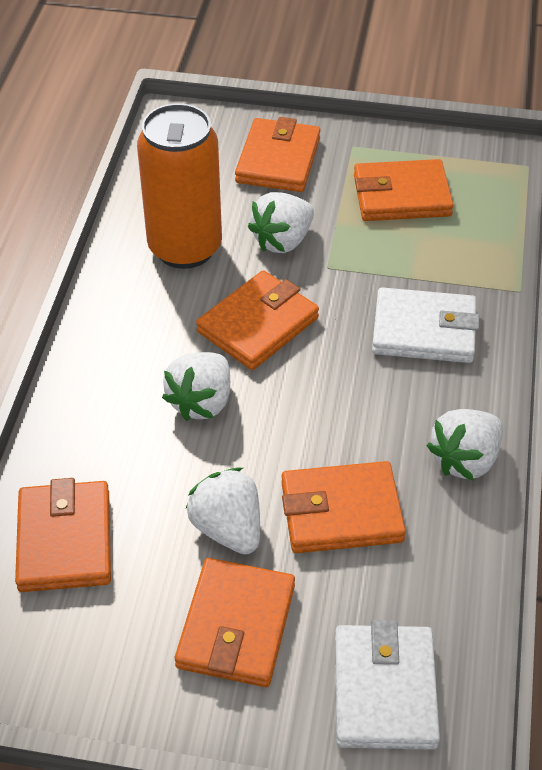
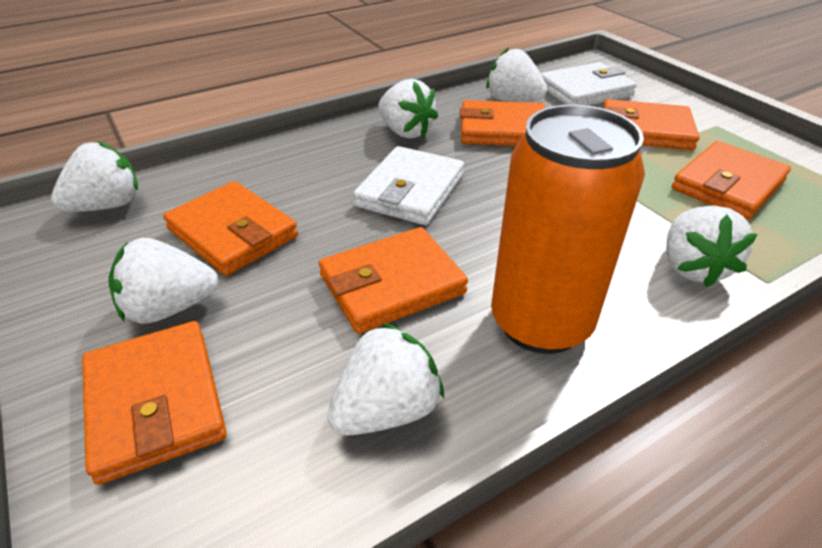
white strawberry: [162,352,230,421] [186,467,260,555] [248,192,314,253] [427,409,503,481] = 4 -> [51,141,138,212] [108,238,219,324] [327,323,444,436] [378,79,438,139] [486,48,547,102] [666,205,757,287] = 6

